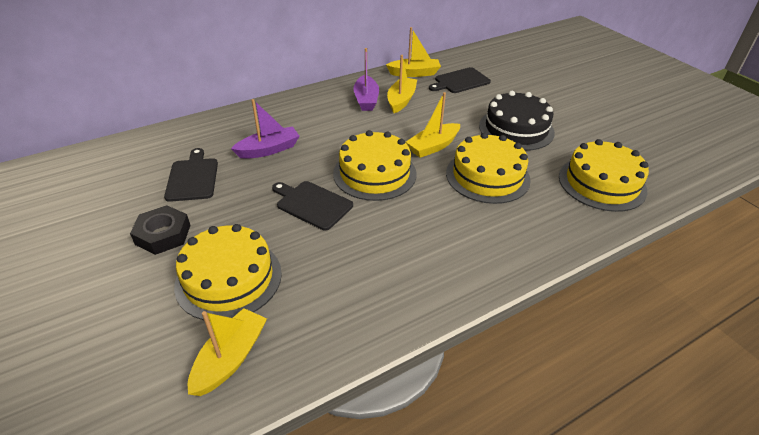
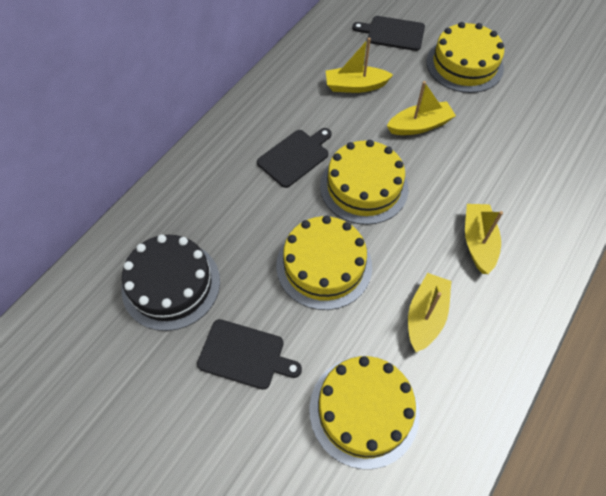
black nut: [130,205,191,255] = 1 -> none = 0
purple boat: [231,99,299,159] [353,48,379,111] = 2 -> none = 0

